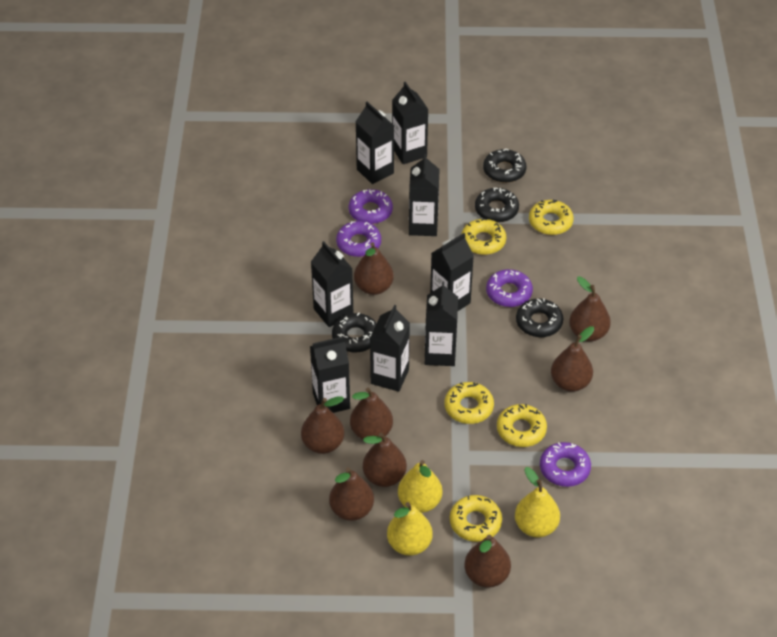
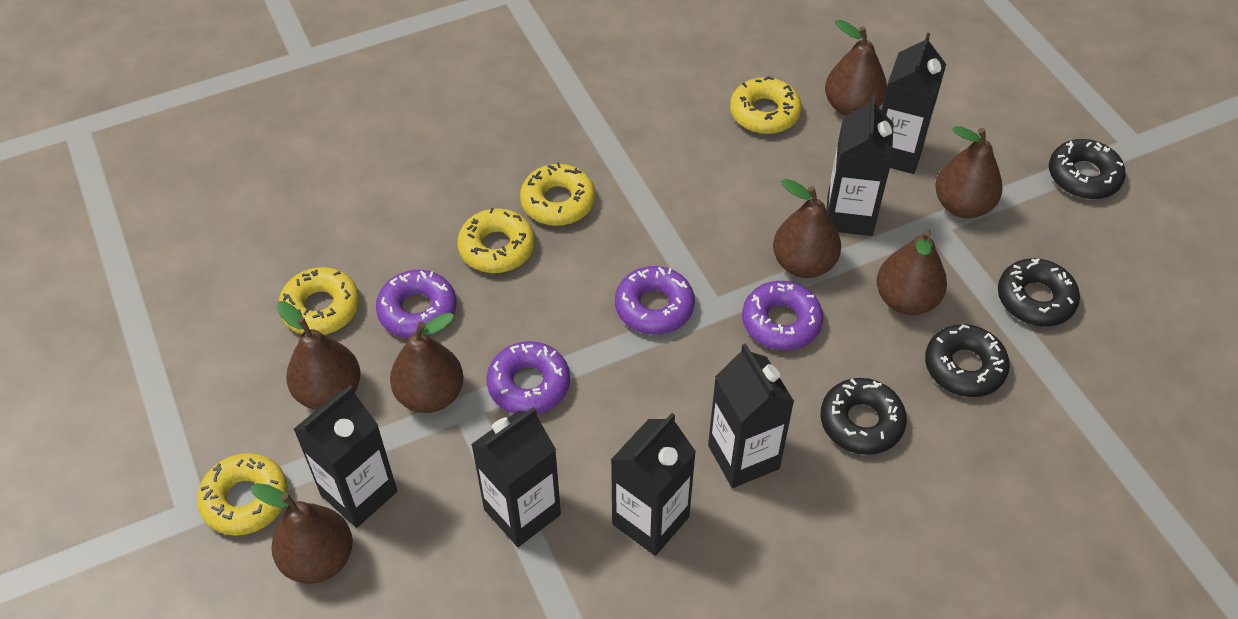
black carton: [310,336,350,413] [311,241,353,327] [356,102,394,184] [370,305,410,392] [392,82,429,164] [409,154,440,236] [425,282,458,366] [430,233,474,311] = 8 -> [293,385,397,528] [471,407,561,547] [611,413,696,556] [708,343,794,488] [826,95,894,236] [881,33,946,174] = 6
brown pear: [301,396,344,454] [329,467,374,521] [350,388,393,439] [354,242,394,295] [363,432,407,487] [464,535,511,588] [551,326,594,392] [569,276,611,341] = 8 -> [251,483,353,584] [276,301,361,410] [390,312,464,413] [773,179,841,278] [825,19,887,116] [877,229,947,315] [935,126,1003,218] = 7
yellow pear: [387,502,433,556] [398,460,443,513] [515,467,560,537] = 3 -> none = 0

